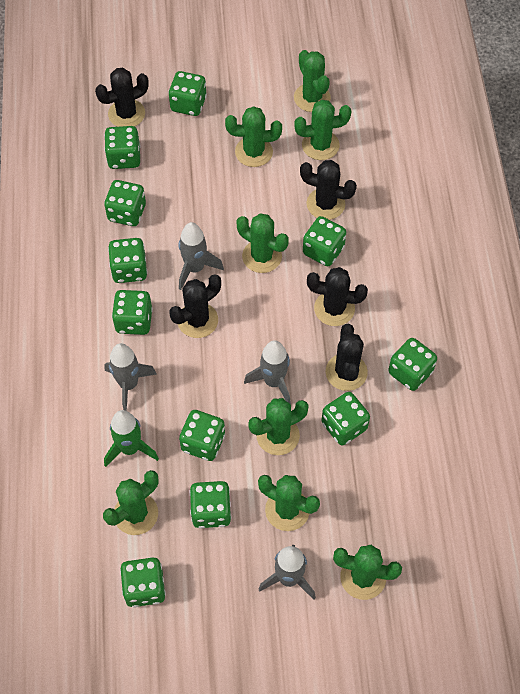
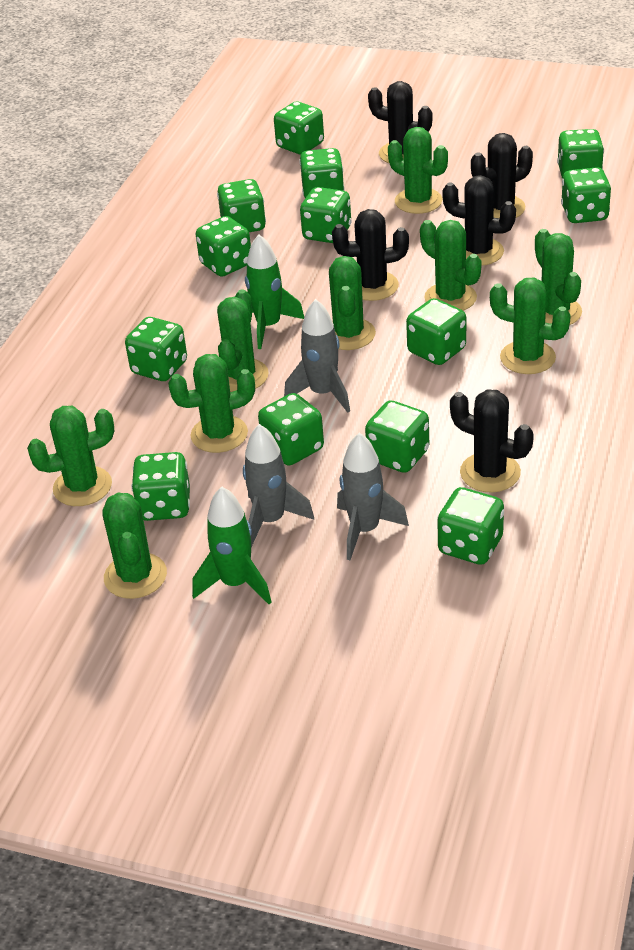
green cactus: [103,470,159,535] [225,106,282,167] [236,213,289,273] [248,398,309,455] [258,475,320,531] [294,50,331,112] [294,100,351,160] [333,545,402,600] = 8 -> [27,406,114,506] [102,493,167,599] [168,354,255,453] [217,290,269,392] [329,256,376,350] [388,127,448,214] [420,220,482,311] [490,278,571,374] [535,229,582,325] = 9
green dice: [104,126,140,169] [104,180,146,226] [108,238,148,283] [112,290,153,335] [120,557,166,608] [168,71,207,116] [179,410,225,461] [189,481,232,529] [303,216,346,266] [321,392,370,446] [388,338,437,391] = 11 -> [125,317,187,381] [131,452,190,521] [196,216,251,277] [217,179,266,232] [258,393,324,466] [274,101,324,155] [299,148,344,198] [300,187,352,243] [365,401,429,473] [406,298,466,365] [437,487,504,565] [557,129,604,179] [561,167,611,223] = 13
green rocket: [104,410,159,467] = 1 -> [192,486,271,604] [245,234,304,349] = 2
grey rocket: [104,343,157,411] [179,222,224,290] [244,340,291,404] [259,545,316,600] = 4 -> [243,424,314,547] [284,299,350,413] [337,433,409,560] = 3

